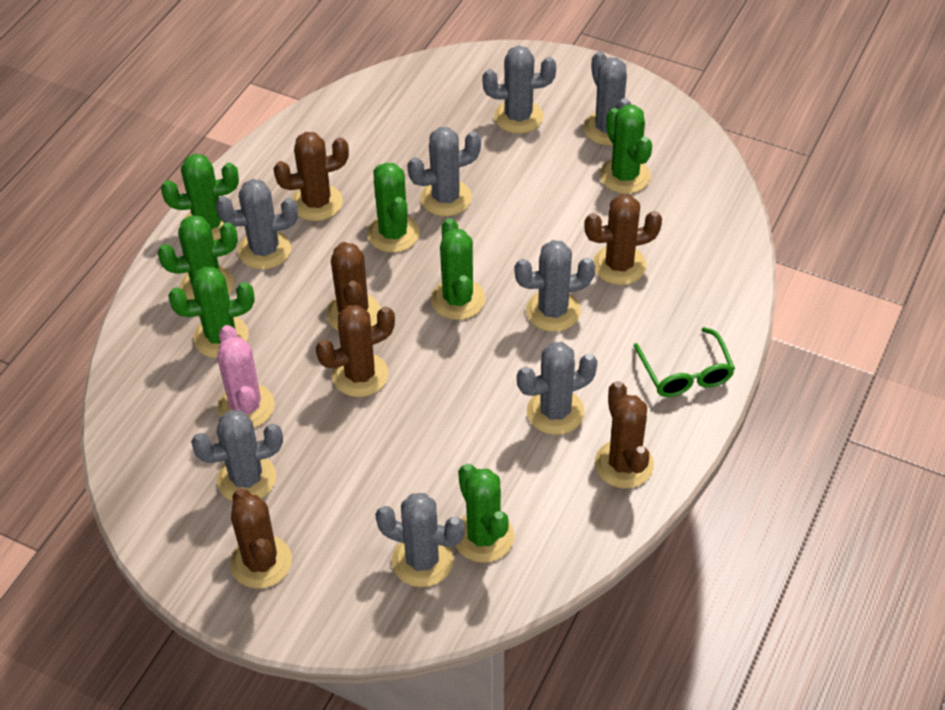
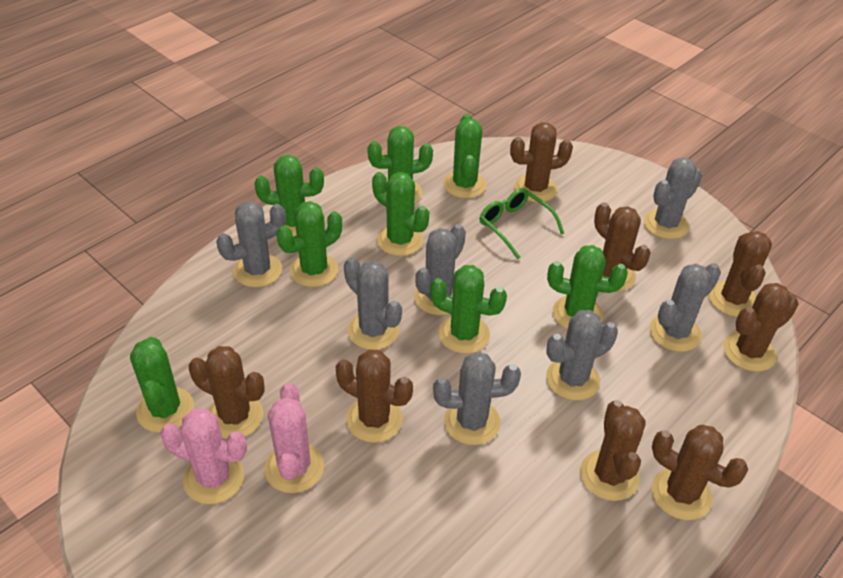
brown cactus: [230,488,292,588] [274,132,349,221] [316,305,395,397] [326,242,381,331] [584,194,662,285] [595,381,654,488] = 6 -> [189,346,265,439] [335,349,413,443] [510,122,573,202] [580,400,646,501] [594,203,651,292] [652,425,748,520] [709,231,772,317] [723,283,799,372] = 8
green cactus: [158,215,238,300] [161,154,239,240] [168,267,255,358] [367,163,420,253] [431,218,485,320] [455,464,514,563] [599,105,652,194] = 7 -> [130,337,194,433] [254,155,324,237] [277,201,342,287] [367,126,433,203] [372,172,429,256] [430,265,507,354] [443,114,487,198] [547,245,628,330] = 8
grey cactus: [191,410,283,501] [216,179,298,269] [375,493,465,587] [407,127,481,216] [482,46,556,134] [515,240,595,332] [517,342,598,435] [584,51,631,145] = 8 -> [216,201,286,288] [344,257,402,350] [414,224,466,315] [433,352,521,445] [546,310,618,401] [644,157,702,239] [650,263,721,352] = 7
pink cactus: [217,325,275,428] = 1 -> [160,408,247,504] [264,383,324,493] = 2

